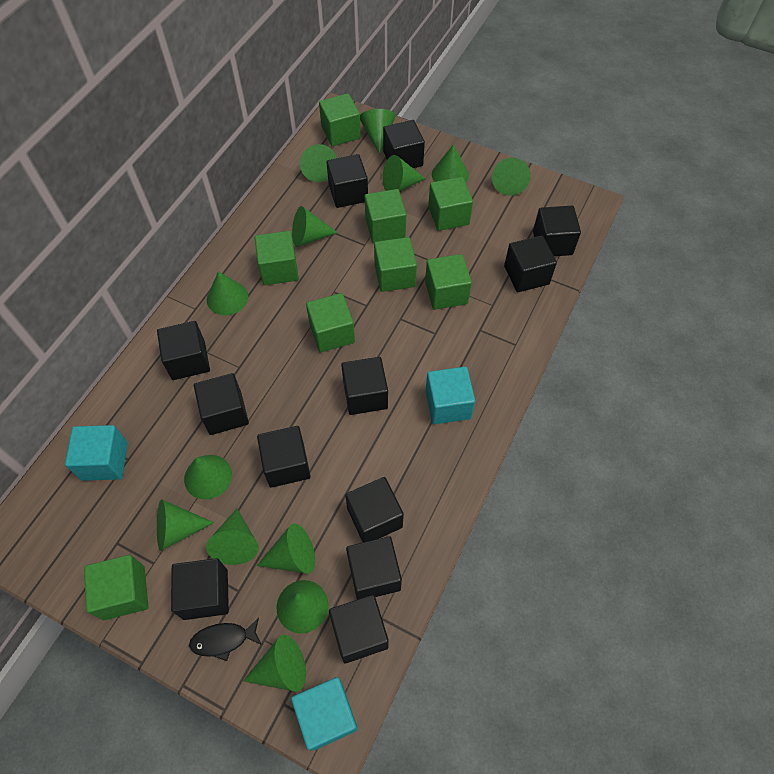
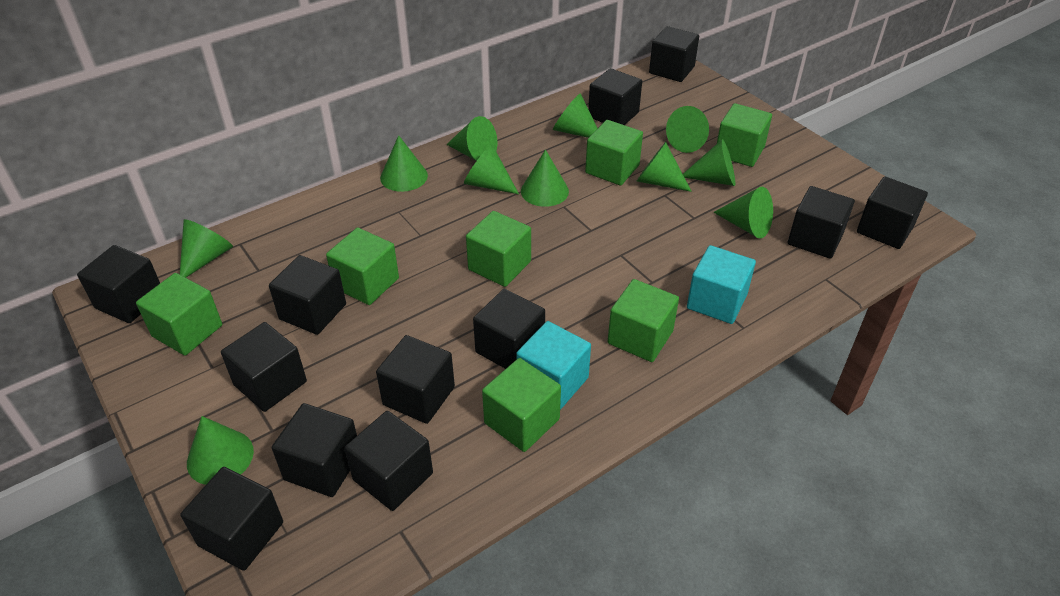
black fish: [189,618,262,661] = 1 -> none = 0
green cone: [157,499,214,551] [184,455,232,500] [206,509,259,565] [207,271,248,315] [243,635,306,692] [257,524,315,574] [277,580,329,634] [292,206,338,247] [300,144,337,182] [360,109,396,154] [383,155,426,192] [432,144,469,183] [492,157,531,195] = 13 -> [180,219,233,278] [187,416,254,485] [380,135,428,192] [446,116,497,161] [464,144,519,194] [521,149,569,207] [553,93,598,138] [637,142,692,192] [666,106,709,153] [683,139,735,186] [713,187,773,239] = 11
green cube: [84,555,149,620] [255,231,299,285] [306,293,355,352] [319,93,361,146] [365,189,406,243] [374,237,417,292] [425,254,472,310] [428,177,473,231] = 8 -> [136,273,222,356] [326,227,399,305] [466,211,531,287] [482,358,561,452] [585,120,643,186] [608,279,679,362] [717,103,772,167] = 7
turquoise cube: [65,425,128,481] [291,677,358,751] [425,367,475,424] = 3 -> [516,321,591,410] [687,245,756,324] = 2

